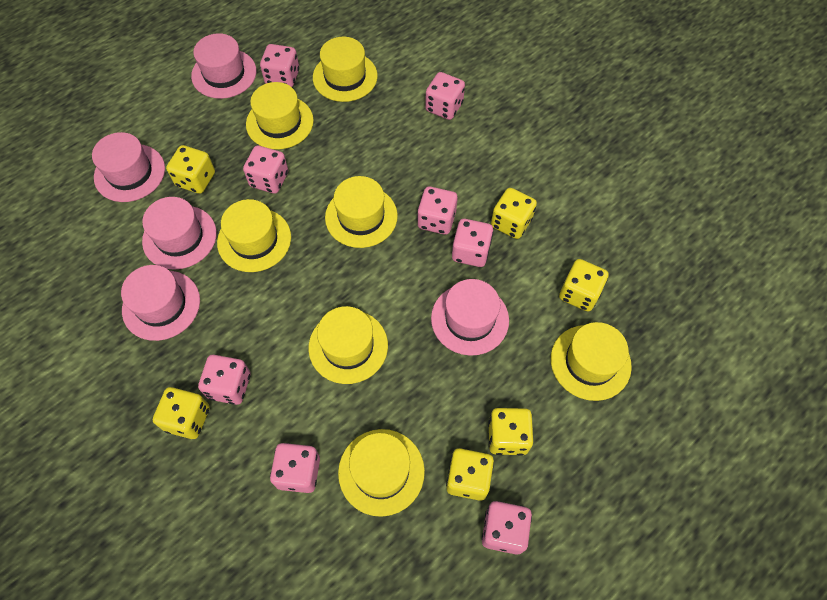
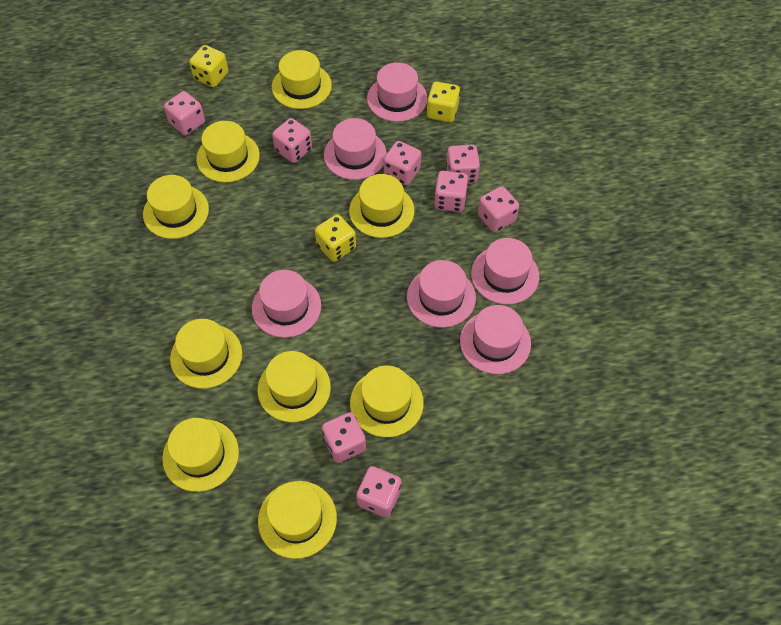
pink hat: [92,132,165,202] [121,265,200,341] [142,197,217,270] [191,33,257,99] [431,279,509,356] = 5 -> [252,270,321,338] [324,118,387,180] [367,62,428,122] [407,260,476,328] [460,305,531,374] [471,238,539,305] = 6
yellow dice: [153,387,210,439] [166,145,215,194] [446,448,494,501] [488,408,533,456] [491,188,537,239] [559,259,609,312] = 6 -> [189,45,228,87] [315,214,356,262] [427,82,460,122] = 3
yellow hat: [217,199,291,272] [246,82,314,149] [308,306,388,384] [313,37,378,102] [325,176,398,248] [338,429,425,517] [551,322,632,401] = 7 -> [143,175,209,239] [162,418,239,492] [170,319,242,389] [196,121,260,182] [258,351,331,422] [258,481,337,559] [272,50,332,109] [349,174,415,238] [350,366,424,437] = 9

